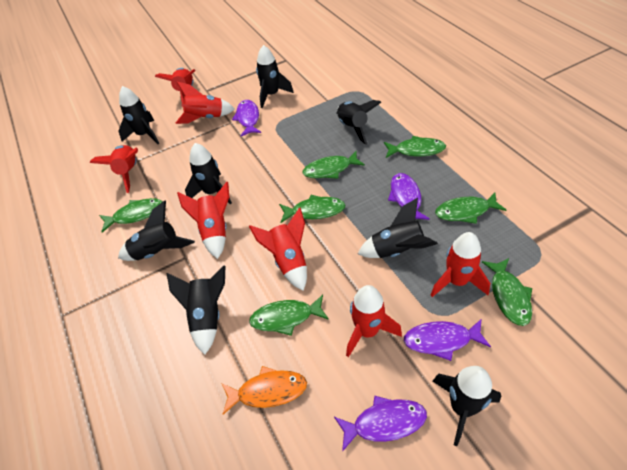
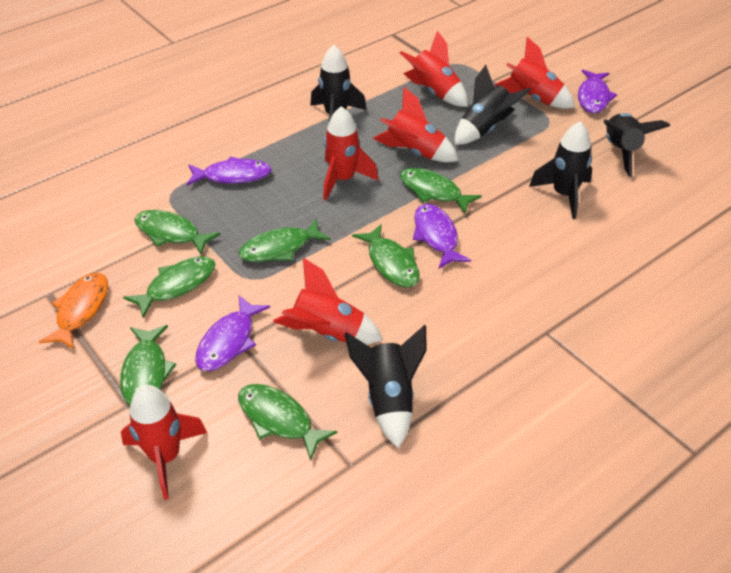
black rocket: [118,86,159,144] [118,200,195,261] [167,265,225,355] [185,143,232,204] [256,45,294,108] [337,100,382,145] [358,198,438,258] [432,366,501,446] = 8 -> [310,45,366,121] [344,325,427,448] [455,65,531,145] [529,121,592,219] [603,113,670,177] = 5
red rocket: [90,145,138,193] [155,68,195,107] [175,82,235,124] [177,182,229,259] [249,207,307,290] [346,285,402,357] [431,232,490,297] = 7 -> [121,385,207,500] [273,258,383,344] [323,106,378,200] [373,87,458,162] [400,31,468,107] [495,37,575,109] = 6

